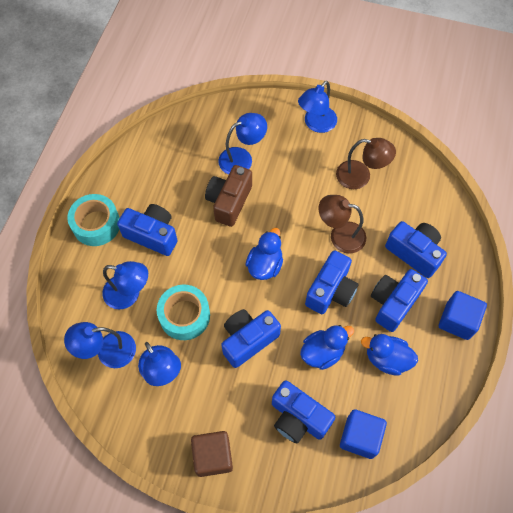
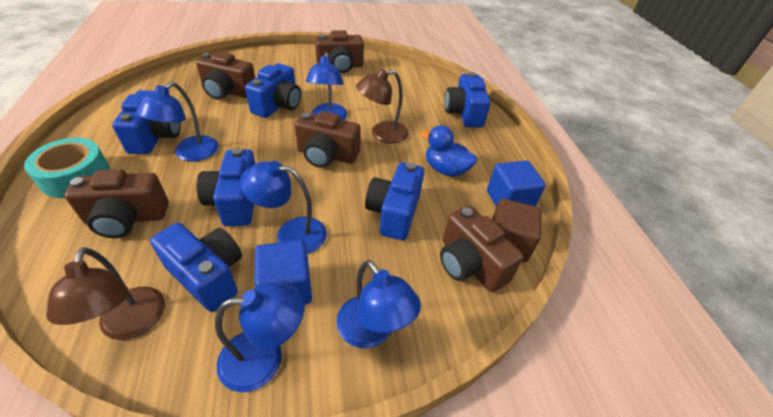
blue duck: [246,228,283,280] [300,325,354,370] [361,334,418,376] = 3 -> [421,125,477,177] = 1
brown camera: [205,165,252,227] = 1 -> [64,169,169,238] [196,51,255,100] [294,111,361,168] [315,30,364,73] [440,206,524,292] = 5
turquoise tape: [67,194,120,246] [157,285,210,340] = 2 -> [24,138,110,198] = 1

